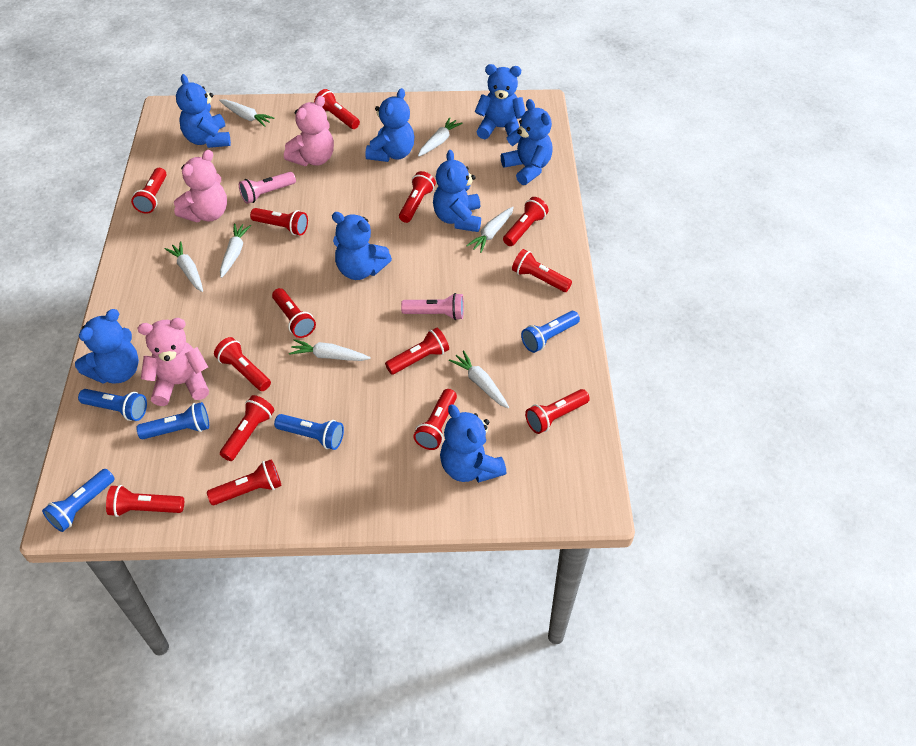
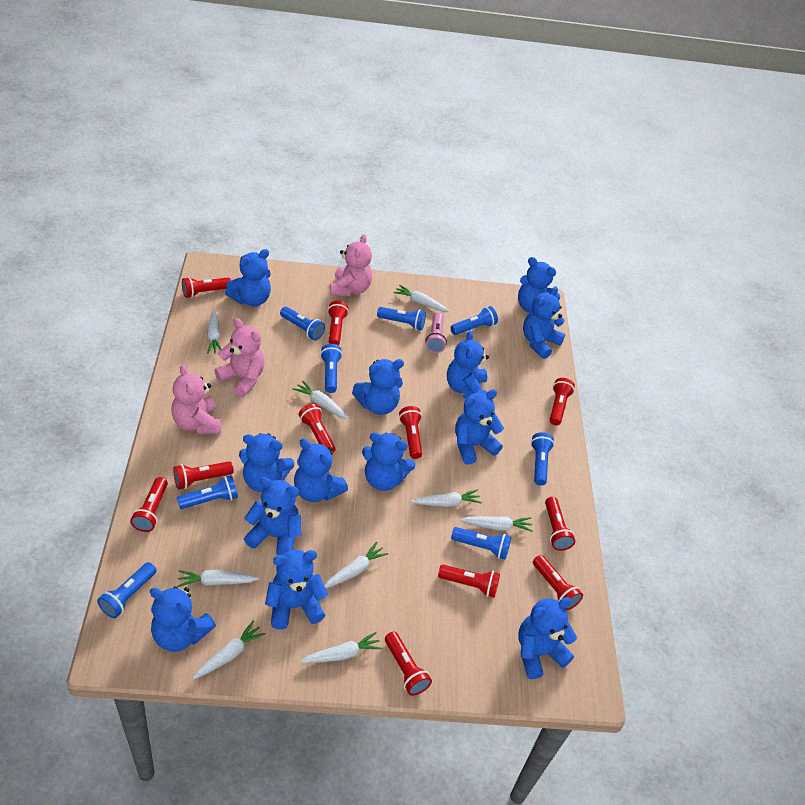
blue flashlight: [42,469,115,532] [78,389,147,421] [136,402,209,439] [274,414,344,450] [521,311,580,353] = 5 -> [97,562,157,618] [177,475,238,509] [280,307,325,340] [320,344,342,393] [377,307,426,330] [451,306,498,335] [451,527,511,560] [531,432,554,485] = 8
blue teddy bear: [75,309,139,384] [176,74,231,148] [332,212,392,280] [365,88,414,162] [433,150,481,232] [440,404,506,483] [475,64,526,139] [501,99,553,185] = 8 -> [150,586,216,652] [225,249,271,307] [239,433,295,492] [244,477,301,556] [265,550,328,629] [294,439,348,502] [352,359,404,415] [362,432,415,491] [447,331,489,399] [455,389,504,465] [518,257,560,313] [518,597,577,679] [523,287,565,359] = 13
pink flashlight: [239,172,296,204] [401,293,464,320] = 2 -> [425,313,447,353] = 1
red flashlight: [106,485,184,517] [131,168,167,214] [207,459,282,505] [214,337,271,391] [220,395,274,461] [250,208,308,235] [272,288,316,338] [314,89,360,129] [385,328,449,375] [399,171,436,223] [413,389,457,450] [503,197,549,246] [512,249,572,292] [525,389,590,434] = 14 -> [130,477,168,532] [173,461,234,490] [182,277,231,298] [299,403,335,453] [328,301,349,345] [385,632,432,696] [399,406,422,459] [438,564,500,598] [533,555,583,610] [545,497,575,551] [550,378,575,425] = 11
white carrot: [164,241,203,292] [219,100,275,127] [220,223,251,278] [289,339,371,361] [418,117,463,157] [449,351,509,408] [466,207,514,253] = 7 -> [177,570,259,587] [192,621,266,680] [207,309,222,354] [293,380,349,419] [300,632,382,663] [324,542,388,588] [393,285,449,312] [410,489,482,507] [460,516,533,532] = 9

